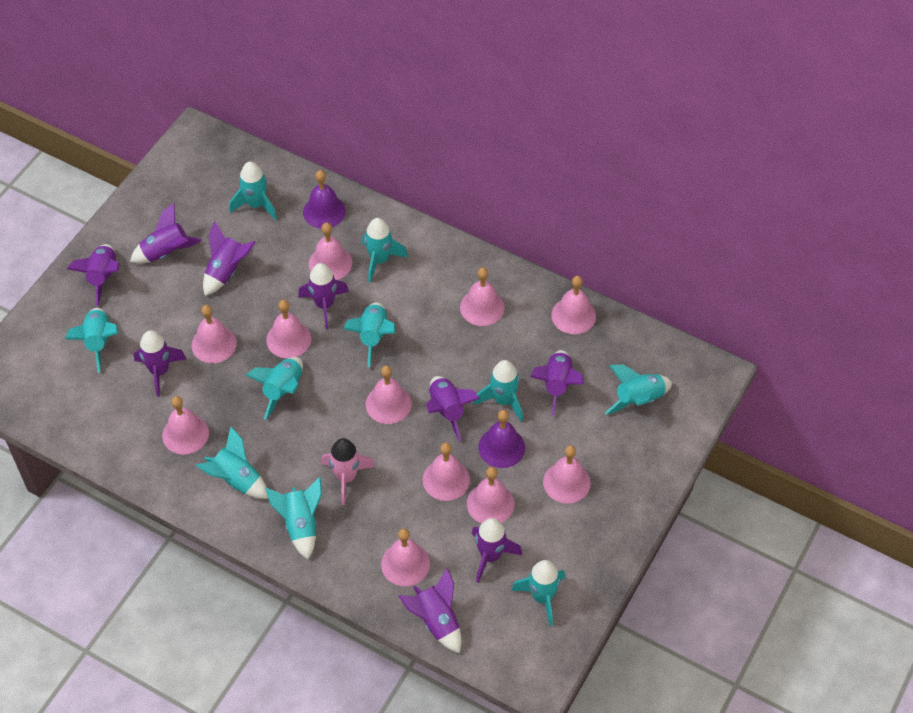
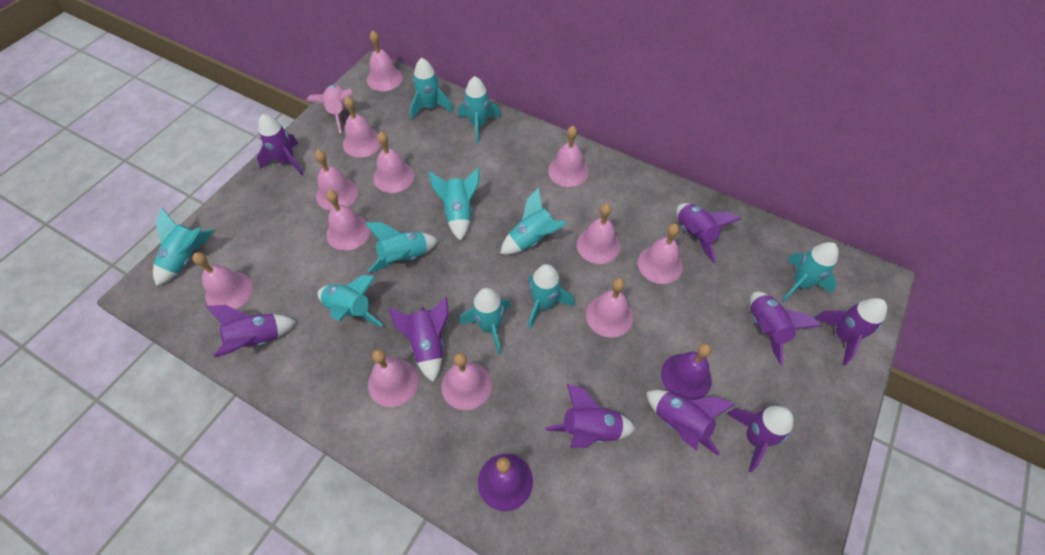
pink bell: [162,396,209,454] [191,305,237,363] [266,300,311,358] [309,223,352,280] [366,365,412,424] [381,528,430,586] [423,443,470,501] [460,267,505,326] [467,467,514,523] [543,445,591,504] [551,276,596,334] = 11 -> [192,252,253,309] [315,150,358,211] [326,190,370,251] [343,96,381,157] [367,30,403,91] [368,349,419,407] [374,132,414,193] [441,353,492,410] [548,126,589,187] [577,203,620,264] [586,278,633,338] [638,224,683,284] = 12

